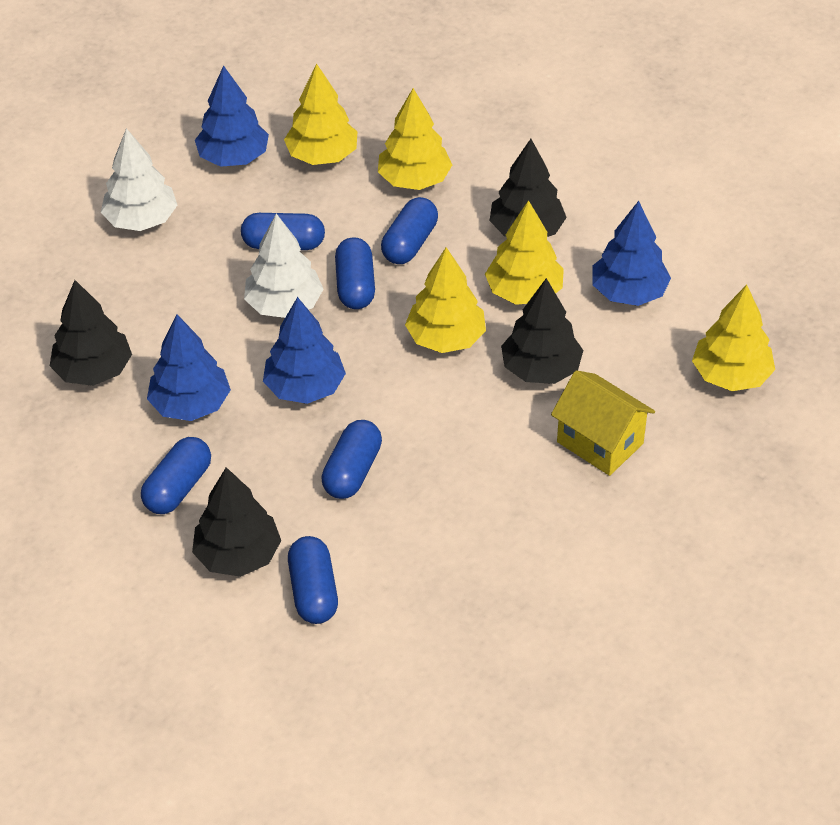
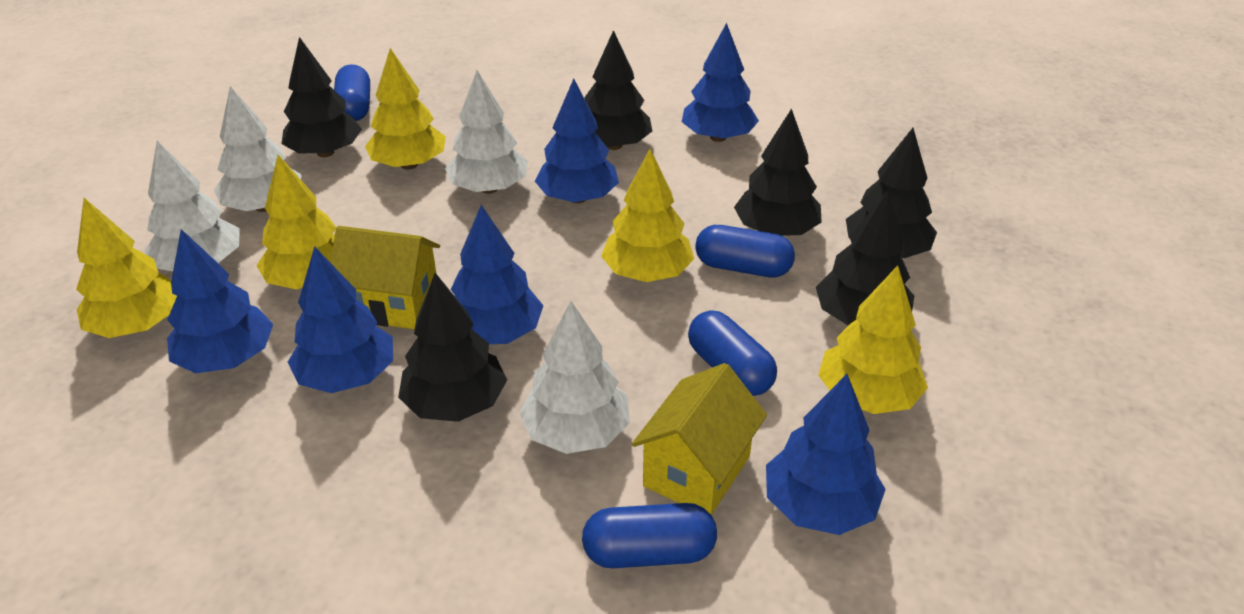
black tree: [50,280,132,386] [192,467,281,577] [489,139,567,237] [501,278,583,384] = 4 -> [281,37,362,157] [398,273,507,422] [585,30,652,150] [734,108,822,236] [816,190,914,326] [846,128,937,258] = 6
blue capsule: [141,437,211,514] [241,213,325,250] [288,536,338,624] [322,420,382,499] [335,237,375,309] [381,197,438,264] = 6 -> [334,64,370,121] [582,503,717,568] [688,310,777,396] [695,225,795,278] = 4
blue tree: [147,315,231,421] [195,65,269,167] [263,297,346,404] [592,201,671,306] = 4 -> [167,229,273,373] [288,246,393,393] [451,205,544,344] [535,79,619,203] [682,23,759,142] [766,374,886,535] = 6
white tree: [101,128,177,231] [244,214,323,318] = 2 -> [144,141,240,271] [214,86,302,212] [445,70,528,194] [519,301,630,454] = 4
yellow house: [551,370,655,476] = 1 -> [330,226,440,329] [632,363,767,515] = 2

